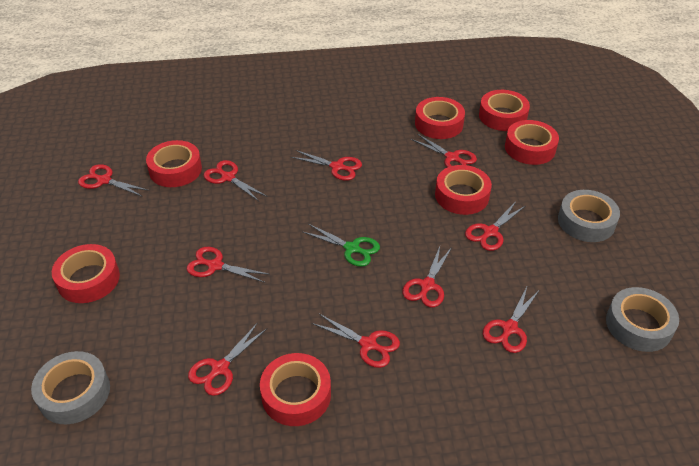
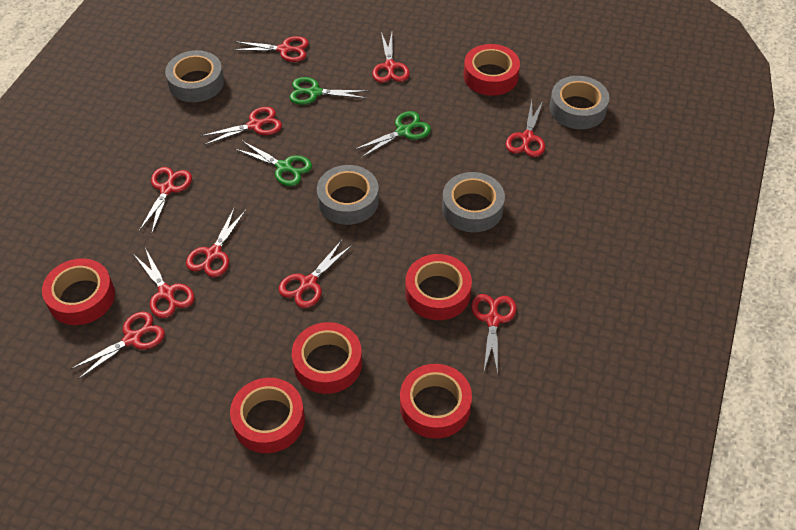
green scissors: [303,224,380,267] = 1 -> [235,140,312,186] [289,77,367,105] [354,111,431,158] = 3
grey tape: [31,351,110,424] [558,190,620,242] [606,287,679,352] = 3 -> [165,50,224,102] [317,165,379,225] [442,172,505,232] [549,76,609,129] = 4
red tape: [52,244,120,303] [146,140,202,187] [260,353,331,426] [415,97,465,139] [435,165,492,215] [479,90,530,131] [505,120,559,165] = 7 -> [42,258,115,325] [230,378,305,453] [292,322,362,394] [400,364,472,439] [405,254,472,320] [463,44,520,96] = 6

